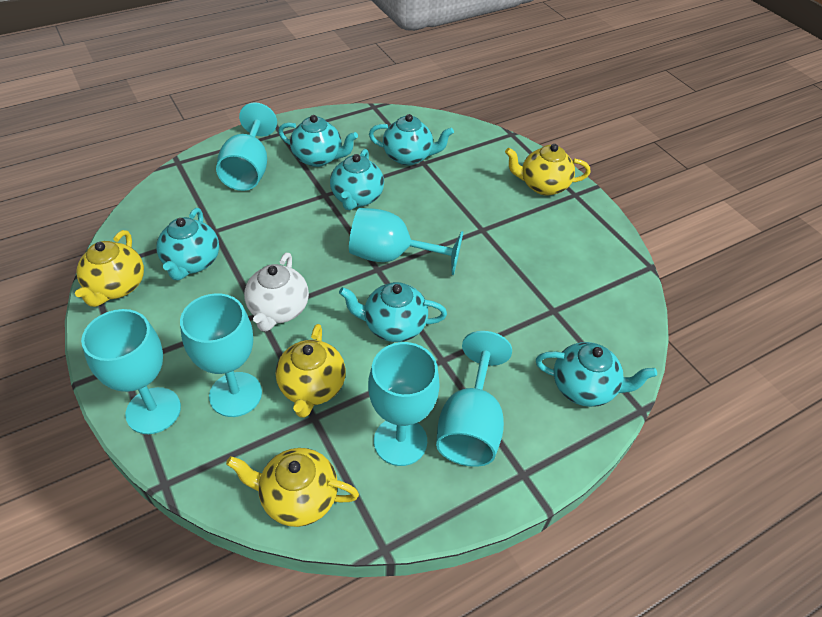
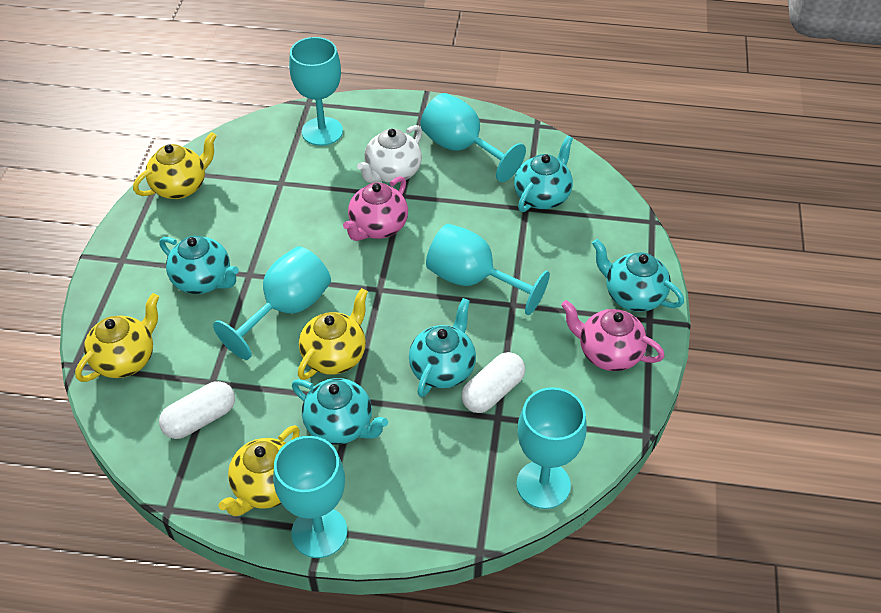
pink teapot: none = 0 -> [343,176,408,241] [561,300,664,371] = 2
turquoise teapot: [156,208,219,280] [278,115,358,167] [330,149,384,210] [339,282,447,342] [369,114,454,166] [536,342,657,407] = 6 -> [159,236,239,294] [292,378,388,445] [409,298,476,397] [514,135,573,212] [592,239,684,312] = 5
white capsule: none = 0 -> [159,381,235,439] [461,352,525,413] = 2

